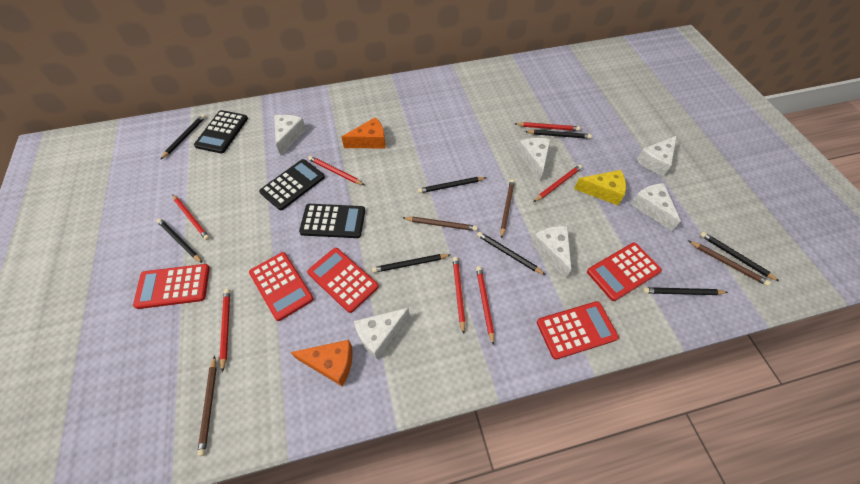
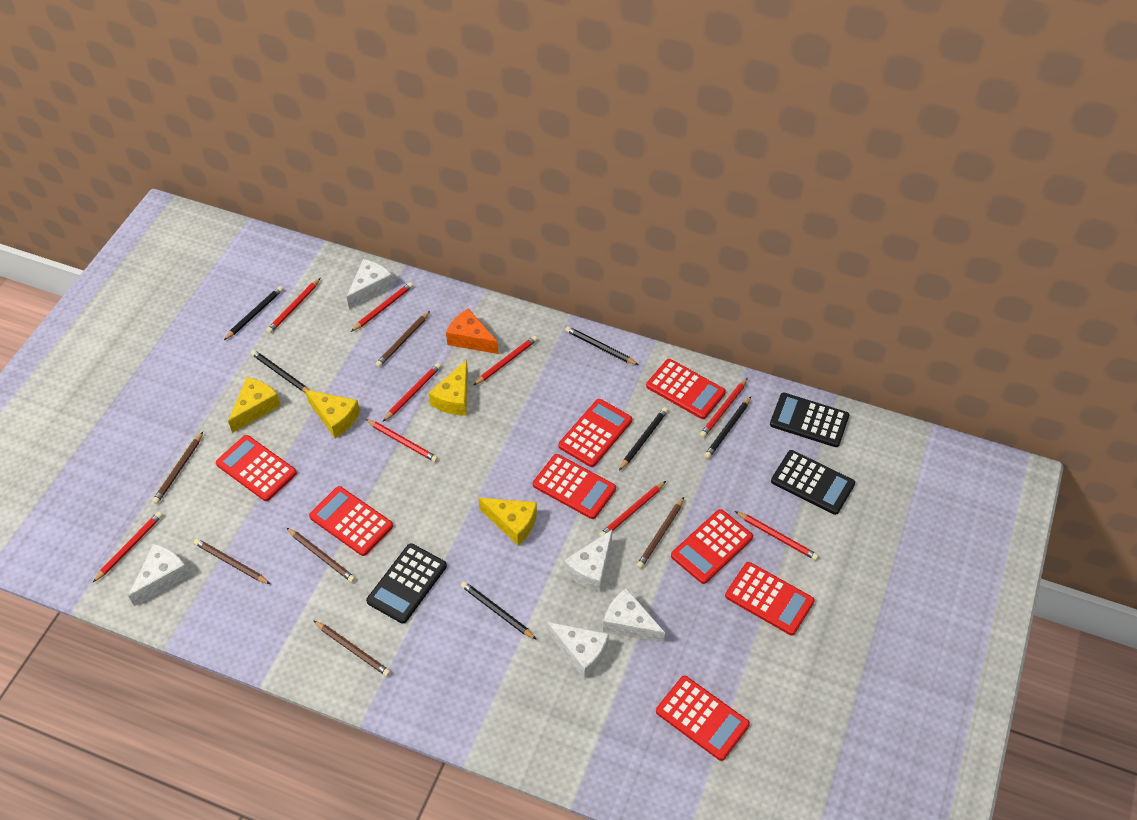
black pencil: [157,218,202,263] [160,114,206,160] [372,254,450,273] [418,177,487,193] [477,232,546,275] [525,130,592,139] [643,287,728,295] [700,232,780,282] = 8 -> [224,286,283,340] [251,350,310,393] [461,581,537,640] [565,326,638,365] [619,407,668,471] [704,397,751,459] = 6
brown pencil: [197,356,217,456] [403,217,477,231] [500,179,515,239] [688,240,771,286] = 4 -> [152,432,203,504] [194,539,270,584] [287,528,356,582] [313,620,391,676] [376,311,430,367] [637,497,684,569] = 6
orange cheese: [290,340,353,387] [342,117,386,148] = 2 -> [446,308,499,354] = 1
red calculator: [133,264,210,309] [249,252,314,321] [307,248,379,313] [537,301,619,360] [587,242,662,301] = 5 -> [216,435,297,501] [309,486,393,556] [533,454,616,519] [558,399,632,467] [646,359,726,419] [656,676,750,761] [671,509,753,584] [725,562,815,635] = 8
red pencil: [172,194,210,240] [220,289,230,372] [308,156,364,185] [453,257,465,334] [476,266,494,346] [515,122,580,131] [534,165,582,202] = 7 -> [93,512,163,582] [266,278,320,334] [351,282,413,332] [365,419,438,462] [383,363,441,422] [474,336,538,385] [599,481,666,537] [700,378,748,438] [735,511,819,560] = 9
white cheese: [274,115,306,156] [354,308,409,359] [518,138,550,181] [531,226,571,278] [631,183,681,231] [637,136,677,176] = 6 -> [128,544,190,606] [347,259,394,309] [547,622,609,679] [564,529,613,592] [603,588,665,643] = 5
yellow cheese: [574,170,626,205] = 1 -> [228,377,281,433] [305,390,360,438] [429,360,468,416] [478,498,537,546] = 4

